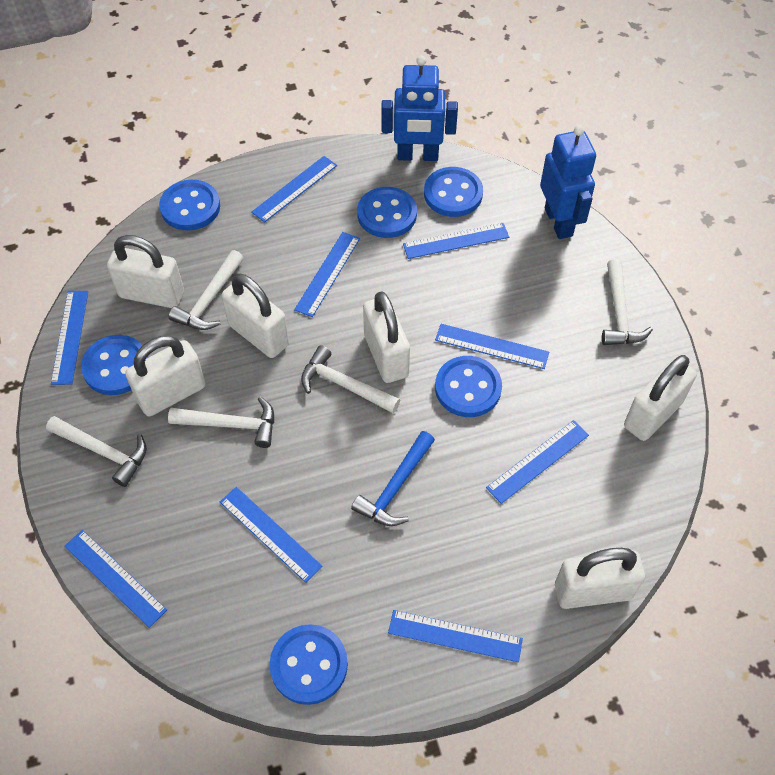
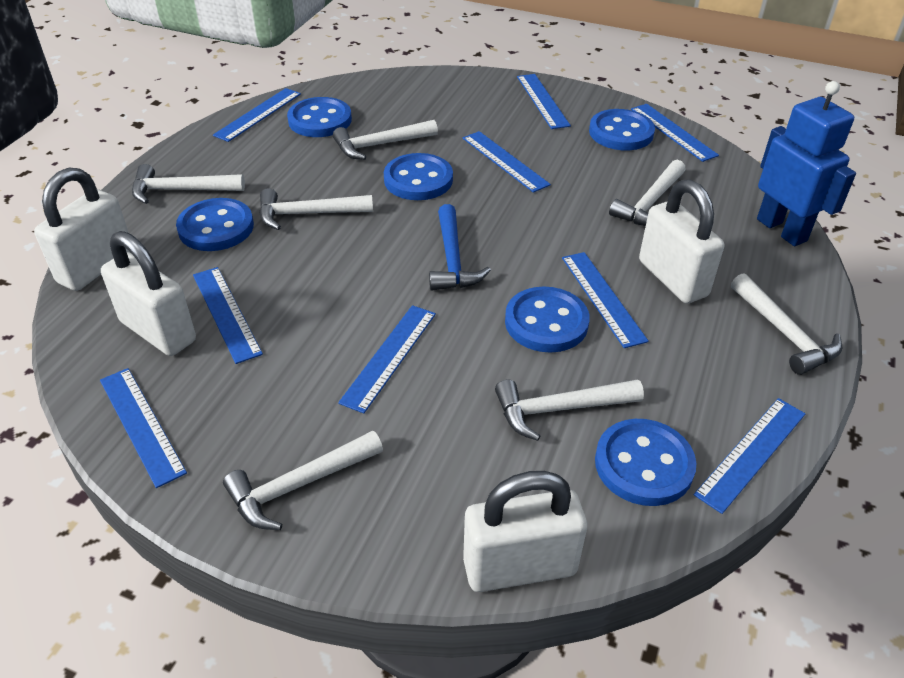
blue robot: [381,55,458,161] [540,125,596,239] = 2 -> [757,81,856,246] = 1
white hammer: [46,416,147,487] [168,397,274,448] [169,250,244,330] [301,345,400,413] [602,259,653,345] = 5 -> [132,164,245,204] [223,431,383,530] [259,188,373,230] [333,120,438,160] [495,379,644,441] [609,160,686,226] [731,273,843,375] = 7
white padlock: [107,235,184,308] [125,335,206,417] [222,274,289,358] [363,291,410,383] [555,548,645,609] [624,355,697,441] = 6 -> [34,168,130,291] [101,231,196,356] [463,471,587,592] [639,179,724,303] = 4

